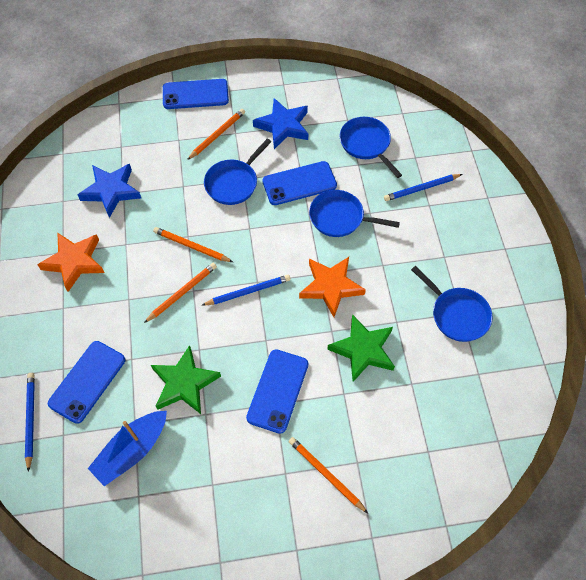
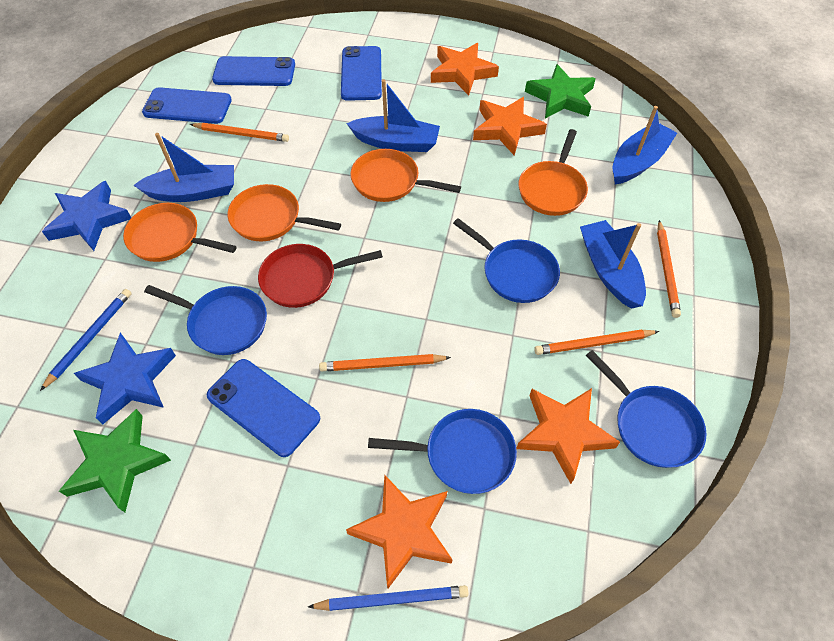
blue boat: [88,411,167,486] = 1 -> [133,133,234,202] [346,79,440,152] [580,220,646,309] [612,106,677,184] = 4
blue pencil: [25,373,35,472] [202,275,291,306] [384,174,462,201] = 3 -> [40,289,132,391] [308,585,468,611] = 2
orange pan: none = 0 -> [123,203,237,262] [228,184,341,241] [351,149,461,202] [518,129,588,216] = 4
orange star: [37,233,105,292] [299,257,366,317] = 2 -> [346,474,453,588] [431,43,499,96] [473,97,547,156] [516,388,620,484] = 4
red pan: none = 0 -> [258,244,383,308] = 1

